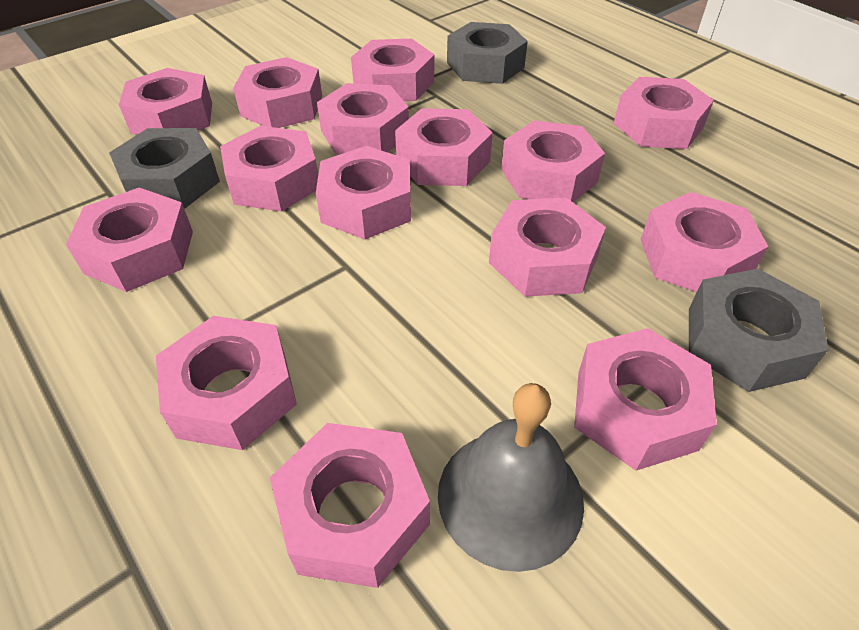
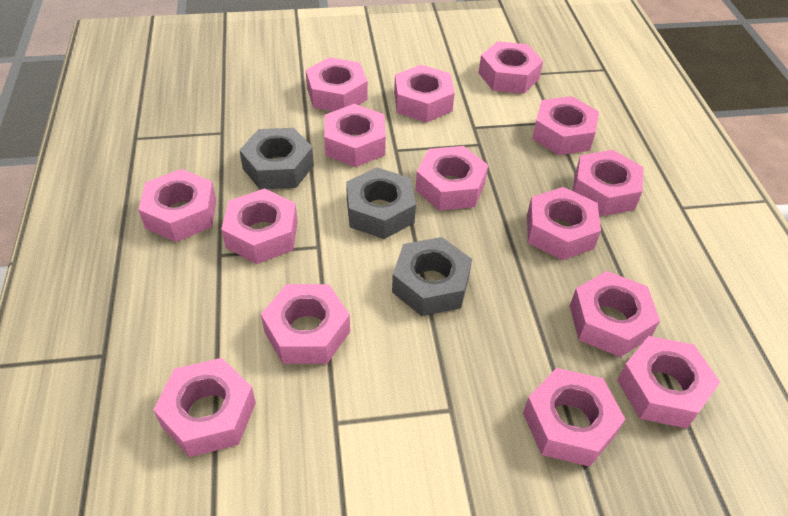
grey bell: [438,383,584,572] = 1 -> none = 0

